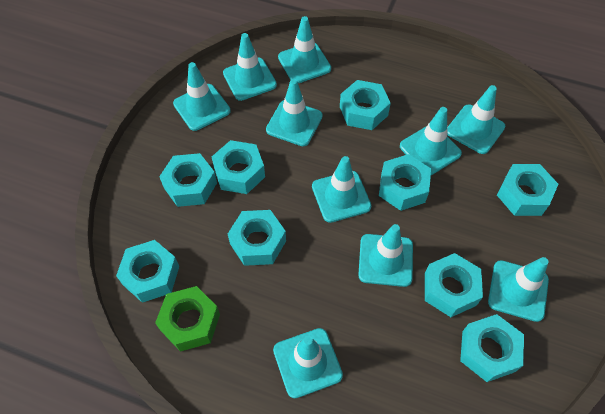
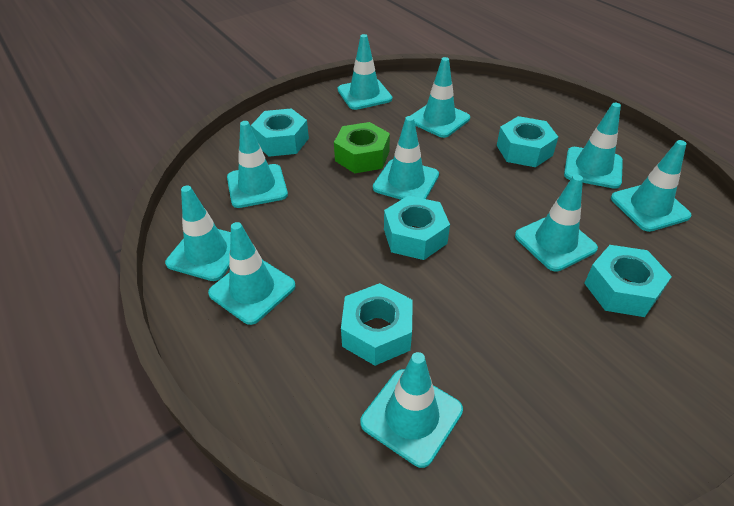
turquoise nut: [116,240,179,303] [159,153,217,207] [212,140,265,194] [228,210,286,266] [340,80,391,130] [379,154,431,211] [425,253,483,317] [460,314,524,382] [497,164,558,216] = 9 -> [251,108,309,157] [341,283,413,366] [384,196,450,260] [497,116,558,167] [584,245,672,317] = 5

